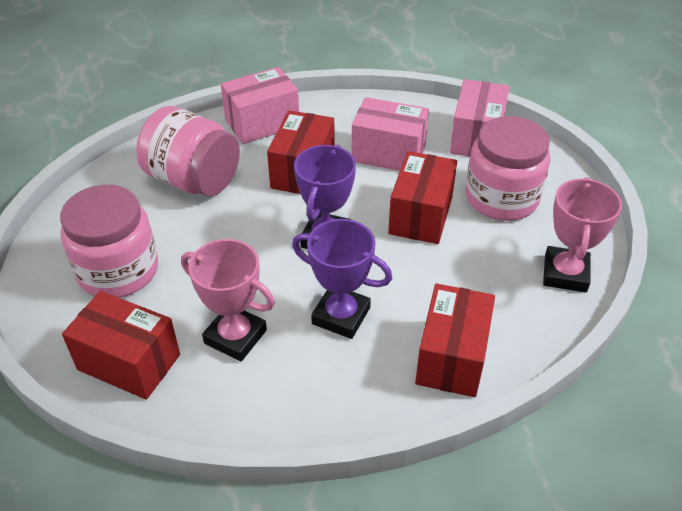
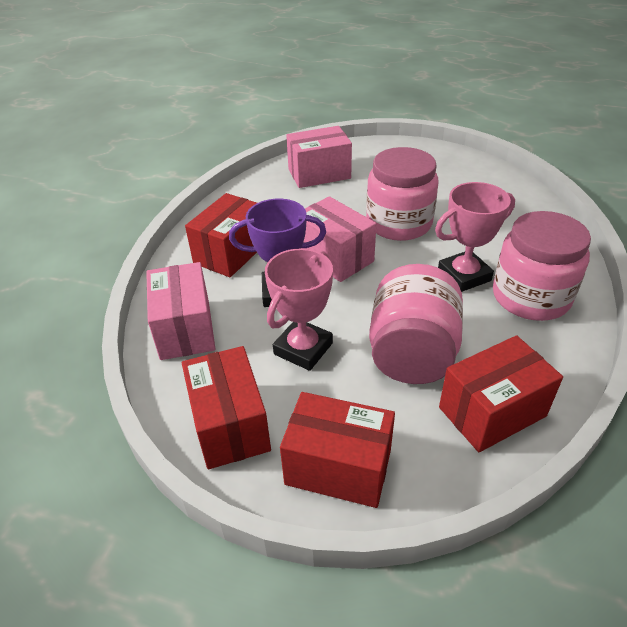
purple trophy: [292,219,392,339] [294,145,356,249] = 2 -> [229,199,326,307] = 1

